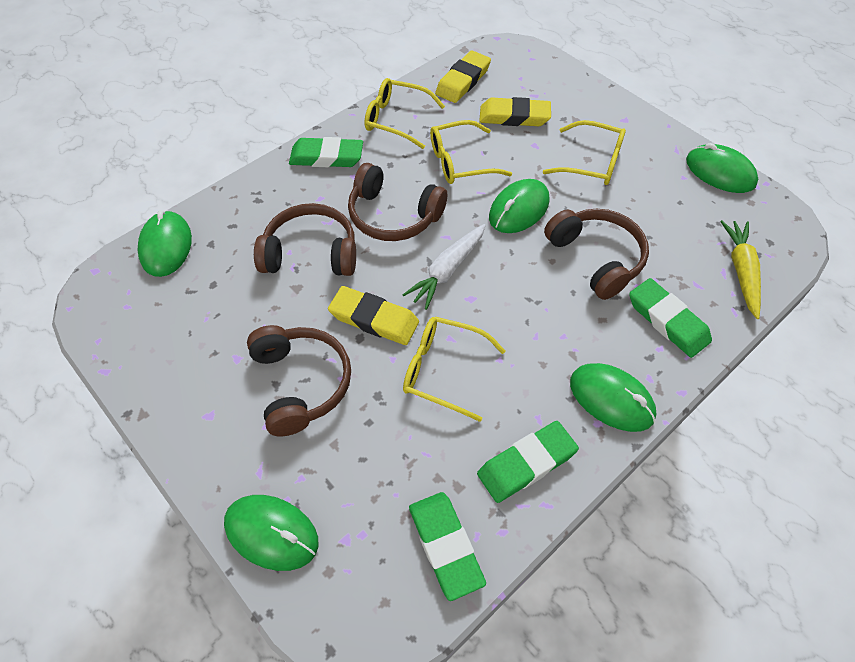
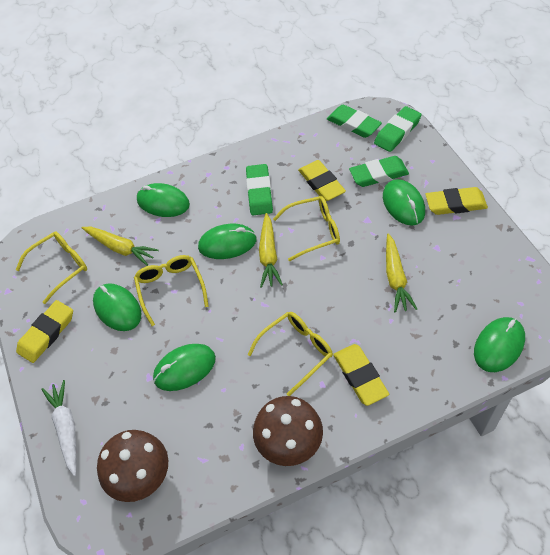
brown headphones: [247,325,351,436] [254,203,356,276] [348,163,447,241] [544,209,649,300] = 4 -> none = 0
brown mushroom: none = 0 -> [97,430,168,502] [253,396,323,466] = 2
green mouse: [137,210,192,277] [224,495,319,571] [489,179,550,233] [570,363,656,432] [686,143,758,193] = 5 -> [93,283,141,331] [137,183,190,217] [153,344,216,391] [198,224,257,259] [383,179,425,226] [474,317,525,372] = 6
yellow carrot: [720,220,761,319] = 1 -> [82,227,159,266] [259,213,283,288] [386,234,417,313] = 3
yellow eraser: [328,286,419,345] [435,51,491,103] [479,97,551,126] = 3 -> [16,300,73,363] [298,160,346,201] [333,344,389,406] [425,187,488,215] = 4

